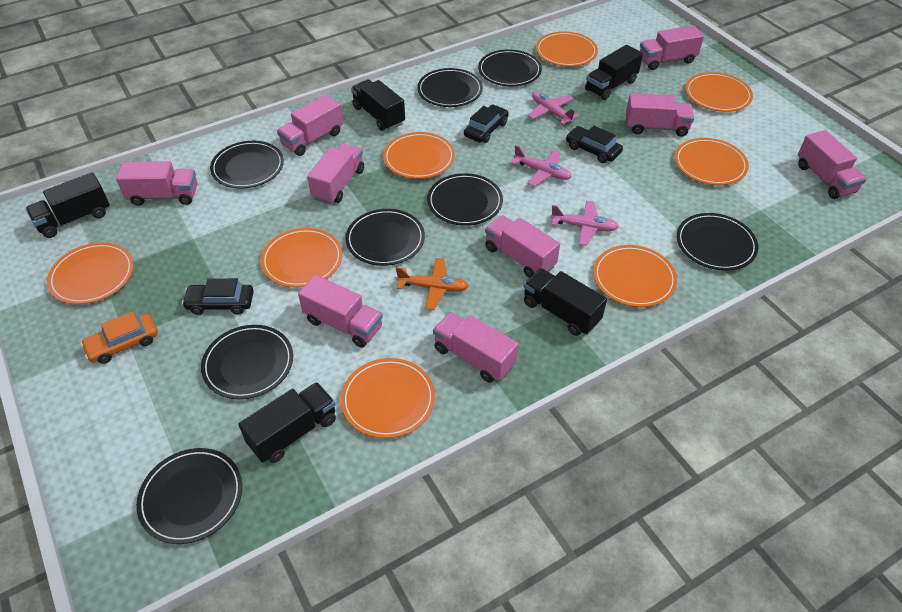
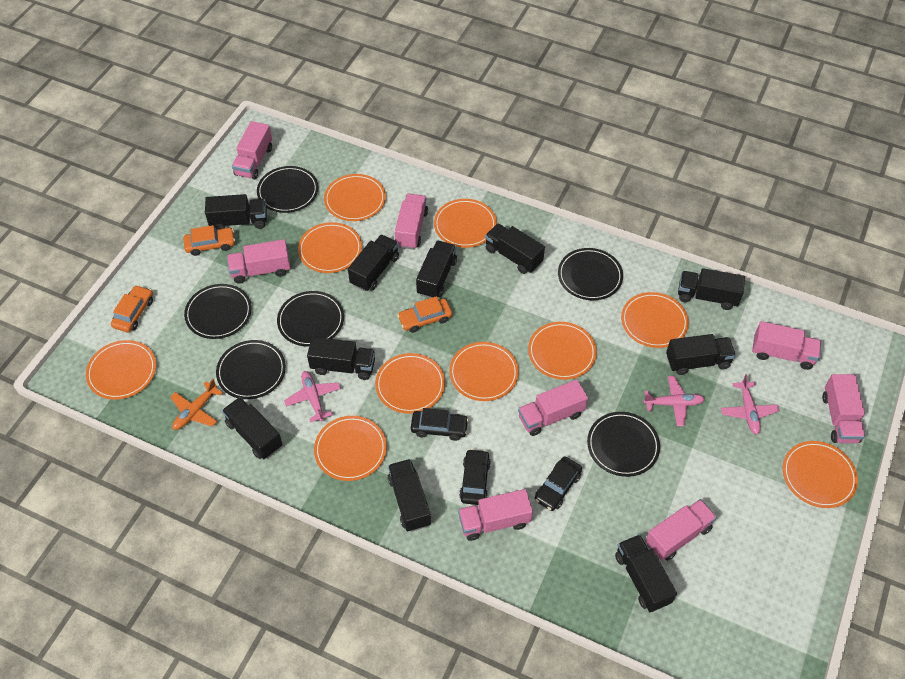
black plate: [136,448,242,544] [201,325,293,399] [210,141,284,188] [345,209,425,266] [417,68,483,107] [427,173,503,226] [478,49,542,86] [677,213,758,271] = 8 -> [184,284,252,339] [216,340,286,399] [257,166,318,213] [277,291,344,347] [558,248,623,300] [587,412,660,477] = 6
black truck: [26,172,110,238] [238,382,336,463] [351,79,405,131] [524,268,607,336] [585,45,643,100] = 5 -> [205,194,267,229] [222,397,283,459] [307,337,375,380] [348,235,399,292] [388,459,431,532] [416,240,457,298] [485,223,545,274] [615,534,677,612] [666,334,736,375] [678,268,745,310] = 10
orange car: [81,311,158,364] = 1 -> [111,285,153,332] [183,225,235,256] [397,296,452,333] = 3
orange plate: [47,242,134,304] [261,228,342,288] [341,358,435,438] [383,132,455,179] [536,32,598,67] [593,245,677,307] [675,138,749,185] [685,72,753,112] = 8 -> [86,340,156,400] [298,222,362,273] [314,416,387,481] [324,174,386,221] [375,353,445,414] [434,199,497,248] [449,342,519,401] [528,322,597,380] [621,292,689,348] [783,441,858,508] = 10
pink truck: [116,161,197,206] [277,95,343,156] [298,275,383,348] [307,143,364,204] [433,312,518,383] [485,215,560,278] [626,93,694,137] [640,25,704,70] [798,130,866,199] = 9 -> [227,239,291,284] [232,121,272,180] [395,194,428,250] [458,489,533,541] [518,379,588,436] [645,499,717,561] [752,321,821,370] [822,374,865,443] = 8

